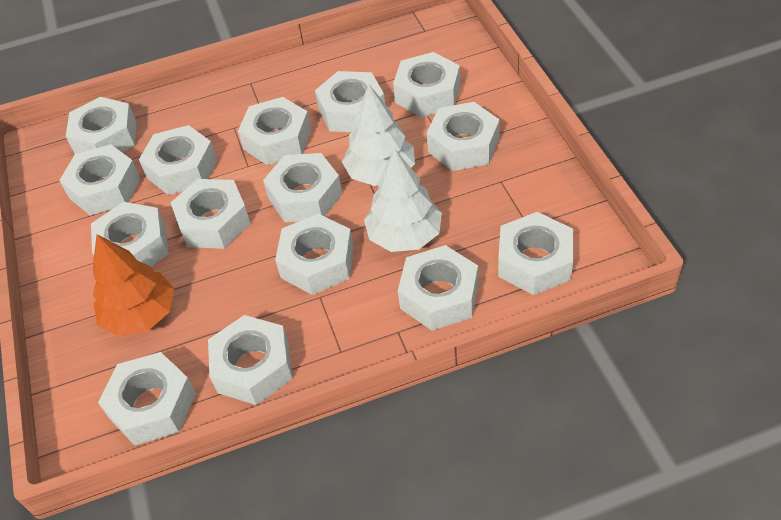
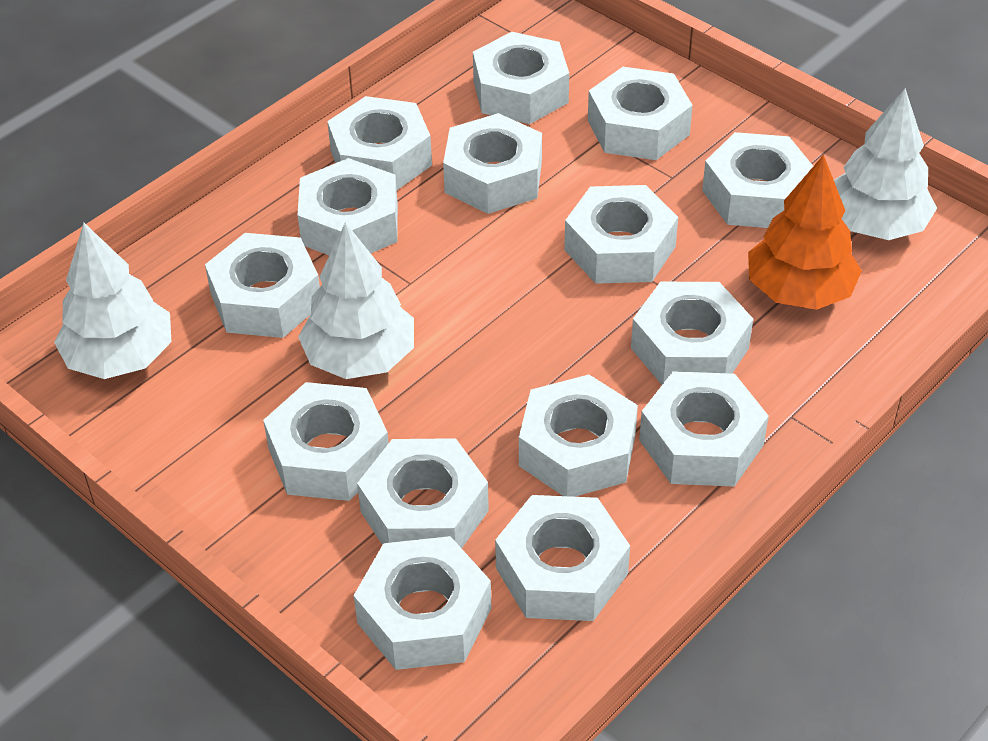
white tree: [342,85,415,186] [364,148,442,252] = 2 -> [54,223,171,379] [298,222,414,379] [834,88,937,240] = 3

